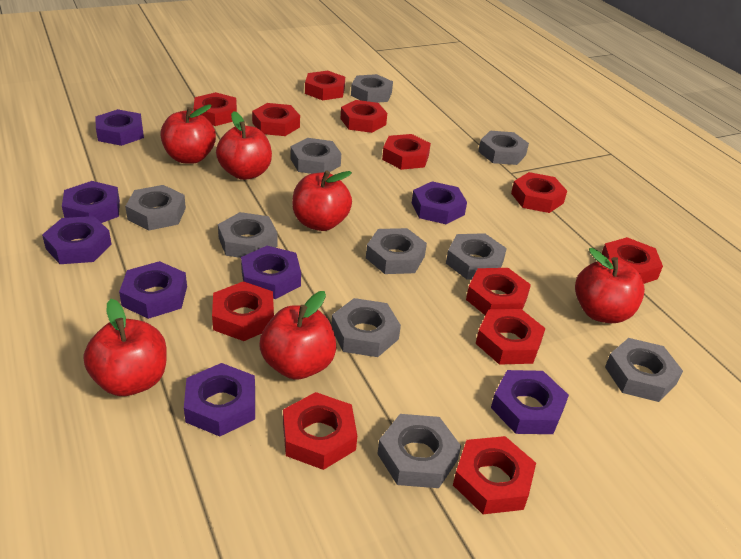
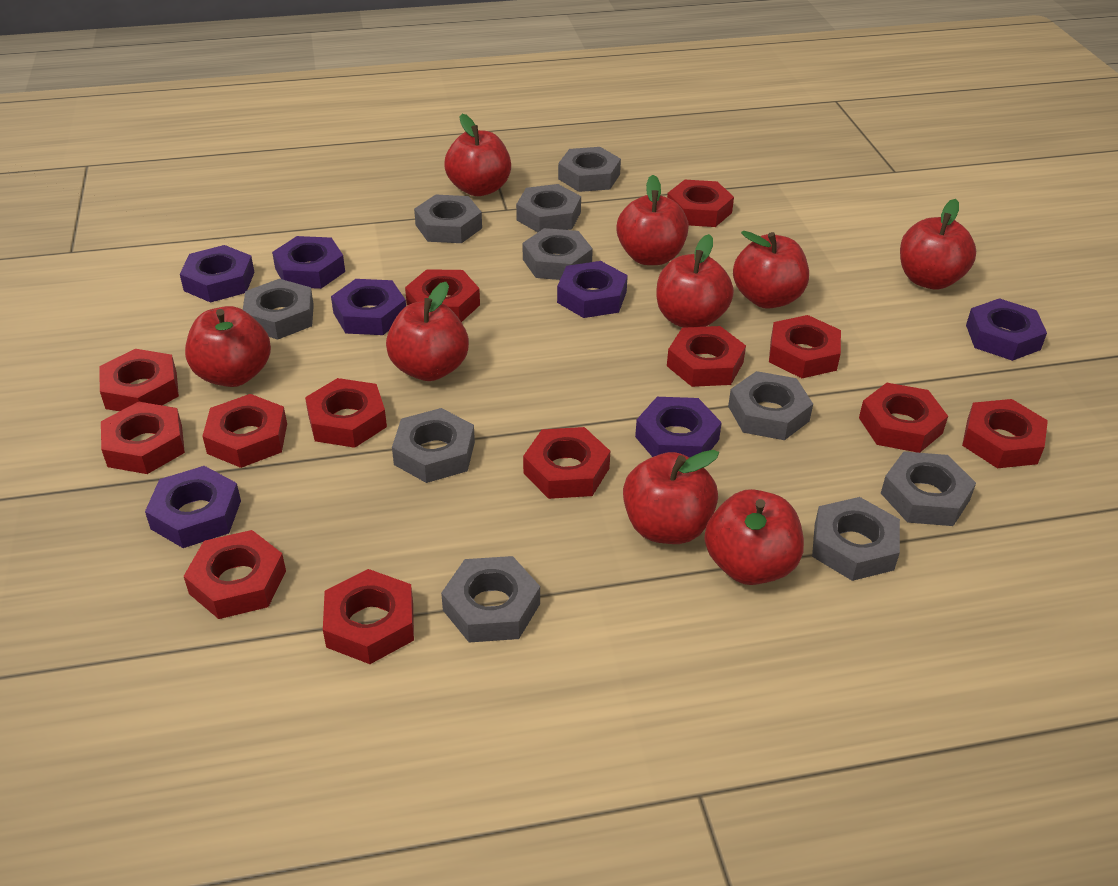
purple nut: [42,216,112,264] [62,181,120,223] [95,109,144,146] [119,261,187,319] [184,363,255,436] [241,246,301,299] [412,181,467,224] [491,370,569,434] = 8 -> [145,466,241,548] [180,245,254,303] [272,236,345,289] [331,279,406,335] [557,261,628,318] [635,397,722,458] [966,298,1047,361] = 7
red apple: [84,299,167,396] [160,104,216,164] [216,111,272,180] [259,291,336,380] [292,171,352,231] [575,248,645,323] = 6 -> [185,306,271,387] [386,282,469,381] [444,114,511,196] [616,175,689,265] [623,450,719,544] [656,234,734,328] [704,489,804,585] [733,231,809,309] [900,199,976,290] = 9
red nut: [194,92,237,126] [212,281,274,341] [252,103,300,136] [283,392,357,470] [305,71,345,100] [340,100,387,133] [382,134,431,170] [453,436,536,514] [466,268,531,316] [476,309,545,365] [511,172,567,213] [602,237,663,284] = 12 -> [99,349,179,411] [101,402,185,474] [184,530,286,619] [202,394,287,468] [305,378,387,448] [323,569,414,664] [405,269,480,322] [523,427,610,499] [667,180,734,227] [667,326,746,387] [769,315,841,378] [859,383,948,453] [962,399,1048,468] = 13

